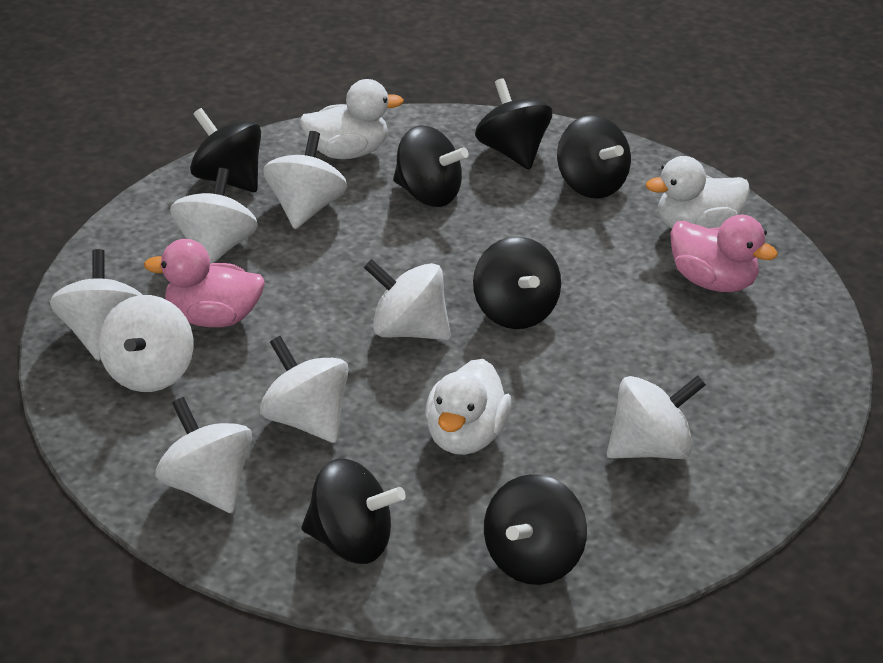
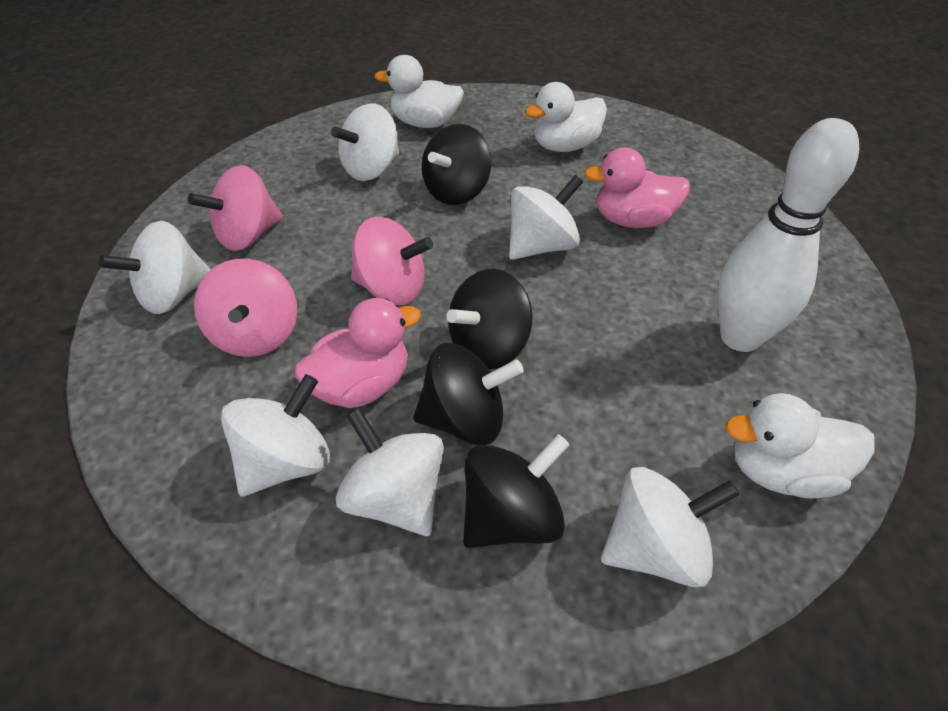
black spinning top: [190,108,261,192] [301,459,406,564] [393,125,468,207] [473,237,561,329] [475,78,552,170] [484,474,587,585] [557,115,631,199] = 7 -> [413,343,524,445] [422,124,492,205] [446,269,533,369] [463,434,569,548] = 4
pink spinning top: none = 0 -> [188,165,283,251] [194,259,297,357] [351,217,433,305] = 3
white bowling pin: none = 0 -> [717,118,859,352] = 1
white spinning top: [50,249,142,361] [98,295,193,392] [155,397,252,513] [170,168,258,264] [260,336,349,443] [263,131,347,229] [364,259,451,340] [607,375,706,459] = 8 -> [99,221,211,314] [221,374,330,497] [331,103,399,181] [336,408,444,536] [509,175,583,260] [601,467,740,587] = 6

